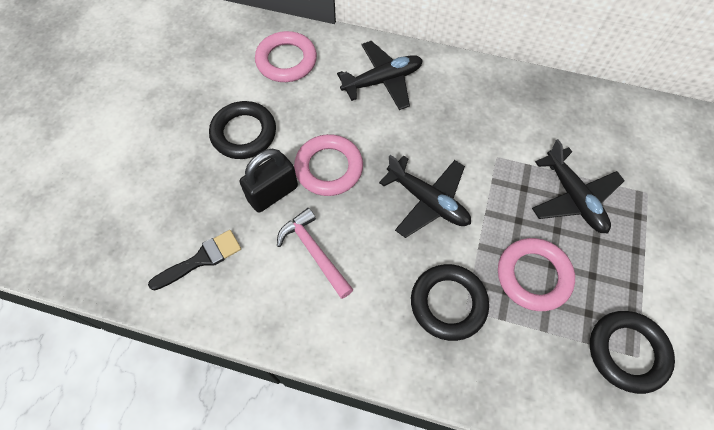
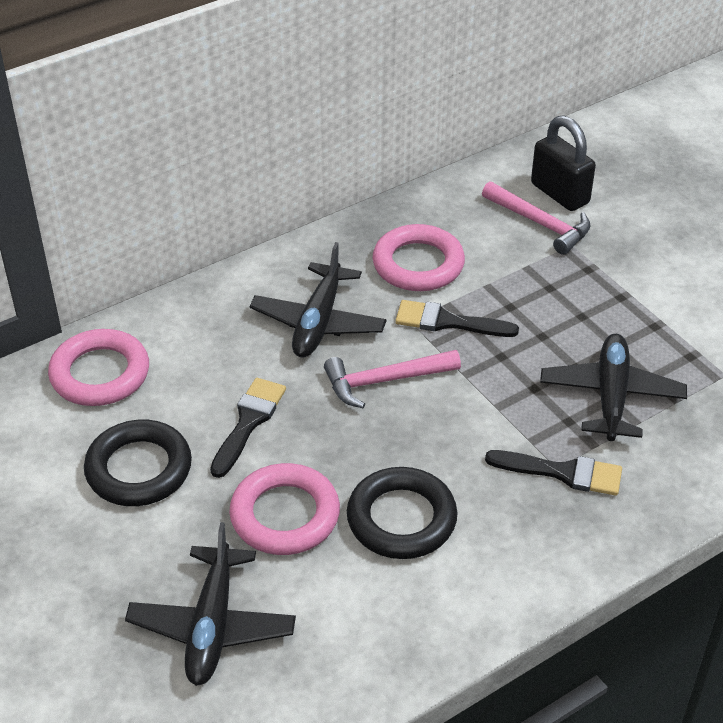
black brush: [148,230,241,291] = 1 -> [210,378,286,478] [395,300,519,337] [485,450,622,496] = 3
black ring: [209,101,276,159] [411,264,489,341] [590,311,675,394] = 3 -> [84,420,192,506] [347,467,458,559] = 2
pink hammer: [277,208,353,299] = 1 -> [324,350,461,408] [482,181,590,255] = 2

